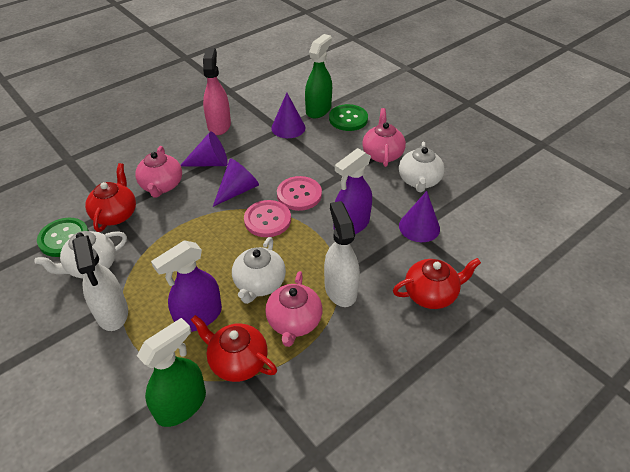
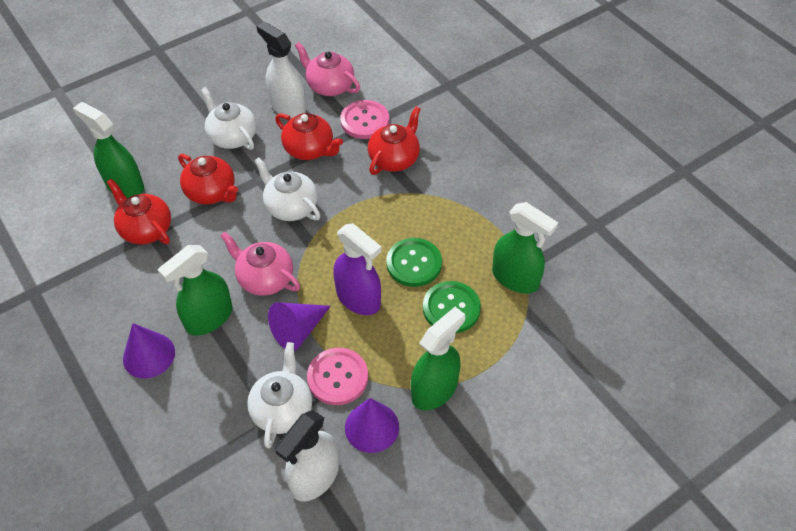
green spray bottle: [137,318,206,427] [305,34,332,118] = 2 -> [73,102,144,198] [158,245,232,335] [411,307,465,410] [492,202,558,294] = 4
pink spray bottle: [203,48,231,135] = 1 -> none = 0
pink teapot: [135,146,182,198] [265,271,322,347] [362,108,406,167] = 3 -> [220,232,300,296] [295,42,360,96] = 2
purple cone: [181,132,228,167] [213,158,259,207] [271,93,305,138] [399,191,440,242] = 4 -> [123,323,175,379] [268,302,331,351] [345,398,399,453] = 3
purple spray bottle: [151,240,222,332] [334,148,372,234] = 2 -> [333,223,382,315] = 1
red teapot: [85,163,136,232] [191,315,277,382] [393,258,481,309] = 3 -> [107,179,171,244] [178,154,238,205] [275,113,343,160] [368,106,421,175] = 4

